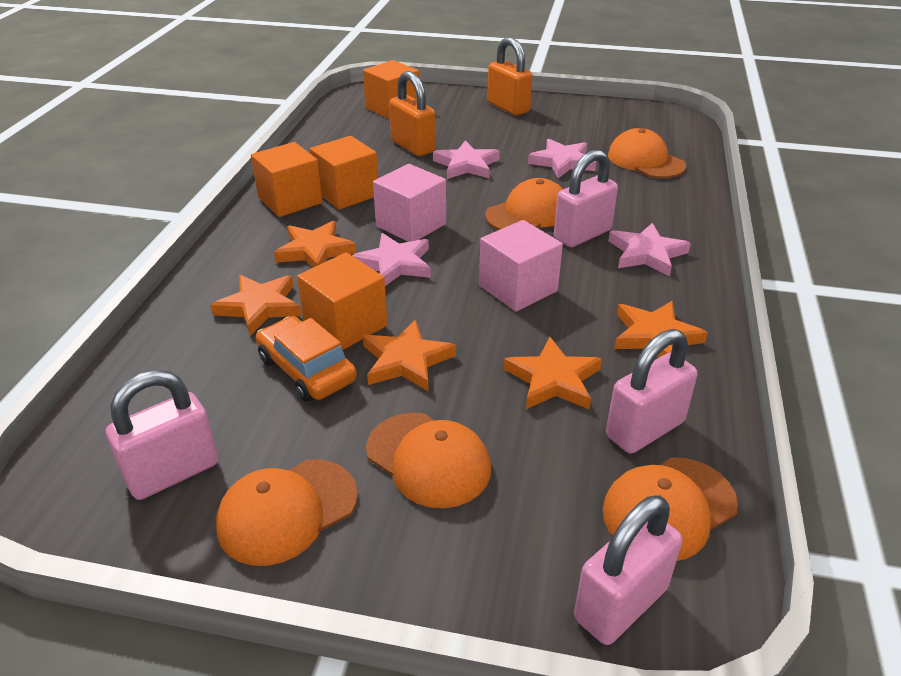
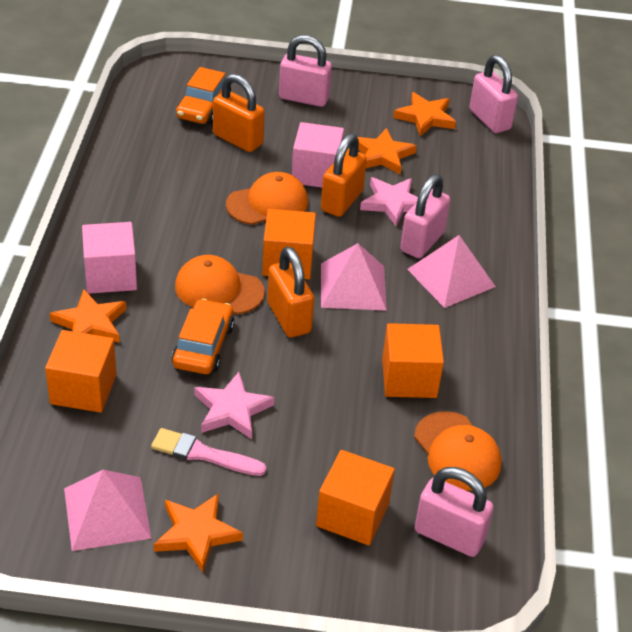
orange cap: [216,459,358,566] [366,413,491,508] [485,178,563,230] [603,458,738,561] [608,128,686,178] = 5 -> [175,255,265,314] [226,172,308,225] [414,411,502,491] = 3
orange car: [256,316,357,402] = 1 -> [172,299,235,374] [176,67,231,124] = 2
orange padlock: [389,71,436,156] [487,37,533,116] = 2 -> [213,74,265,152] [267,246,314,338] [321,133,367,217] = 3
orange star: [210,275,301,336] [274,221,356,268] [363,320,456,391] [503,336,602,409] [614,301,708,358] = 5 -> [50,289,126,343] [154,493,243,572] [357,128,417,174] [393,92,456,136] = 4
pink brush: none = 0 -> [151,428,266,476] = 1
pink pyramid: none = 0 -> [64,470,151,551] [321,243,387,311] [407,235,496,308] = 3
pink star: [352,233,431,286] [433,140,500,179] [528,139,596,178] [608,223,691,276] = 4 -> [195,372,274,439] [360,177,418,226] = 2

